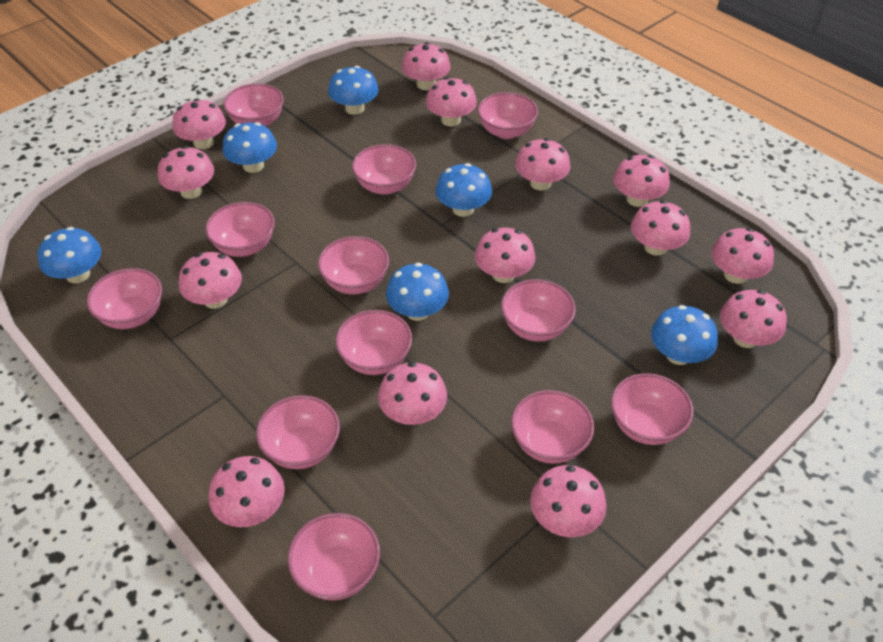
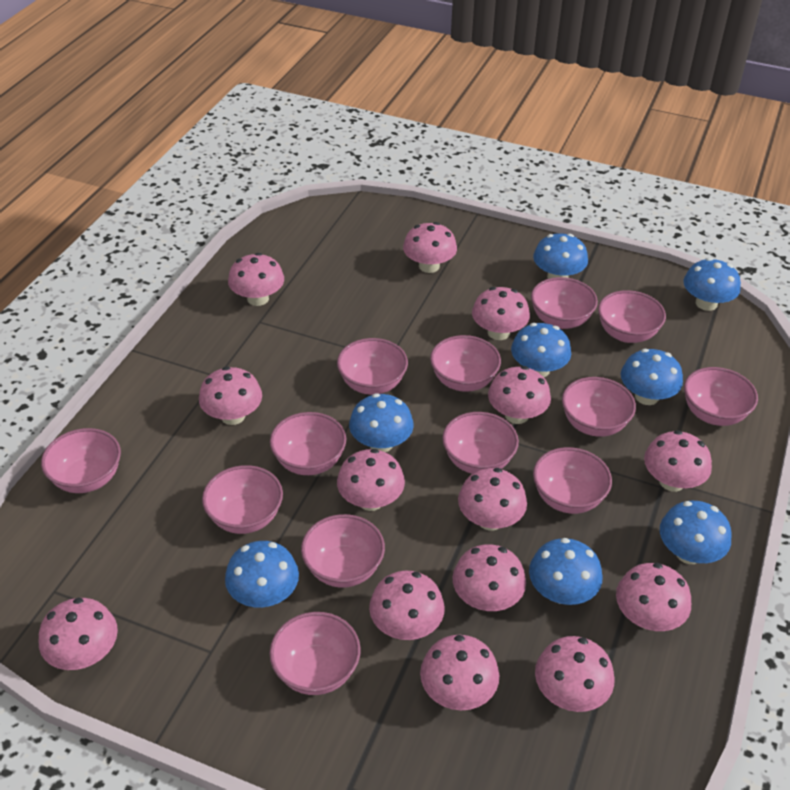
blue mushroom: [38,227,101,283] [223,122,277,173] [328,66,379,115] [386,263,449,321] [436,163,492,217] [651,305,718,365] = 6 -> [225,541,299,607] [349,393,414,452] [511,323,571,377] [529,538,602,605] [533,233,588,279] [621,349,683,405] [660,501,731,564] [684,258,741,311] = 8
pink bowl: [87,268,162,329] [205,202,275,257] [223,83,284,127] [256,395,340,469] [288,513,380,601] [318,236,389,294] [335,310,412,375] [352,144,416,195] [478,92,538,139] [501,279,576,342] [511,390,594,464] [611,373,693,445] = 12 -> [41,428,121,493] [202,465,283,534] [269,612,361,695] [270,412,346,475] [301,514,385,588] [337,338,408,395] [430,335,501,392] [442,412,519,474] [531,277,598,329] [533,447,612,514] [562,377,636,437] [598,290,666,343] [684,367,758,426] = 13

